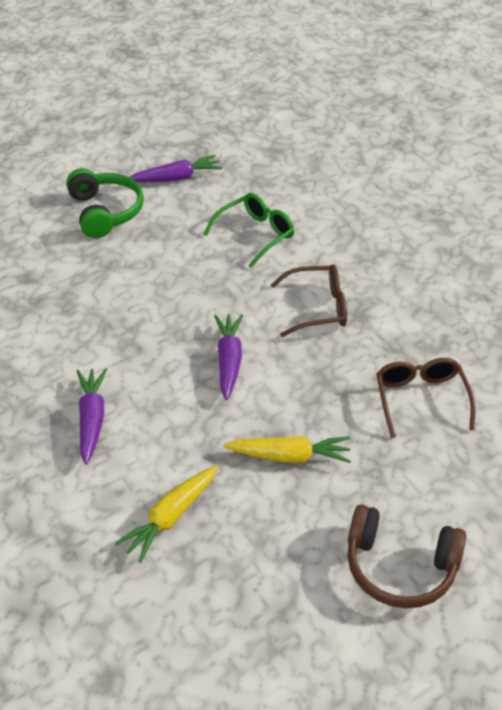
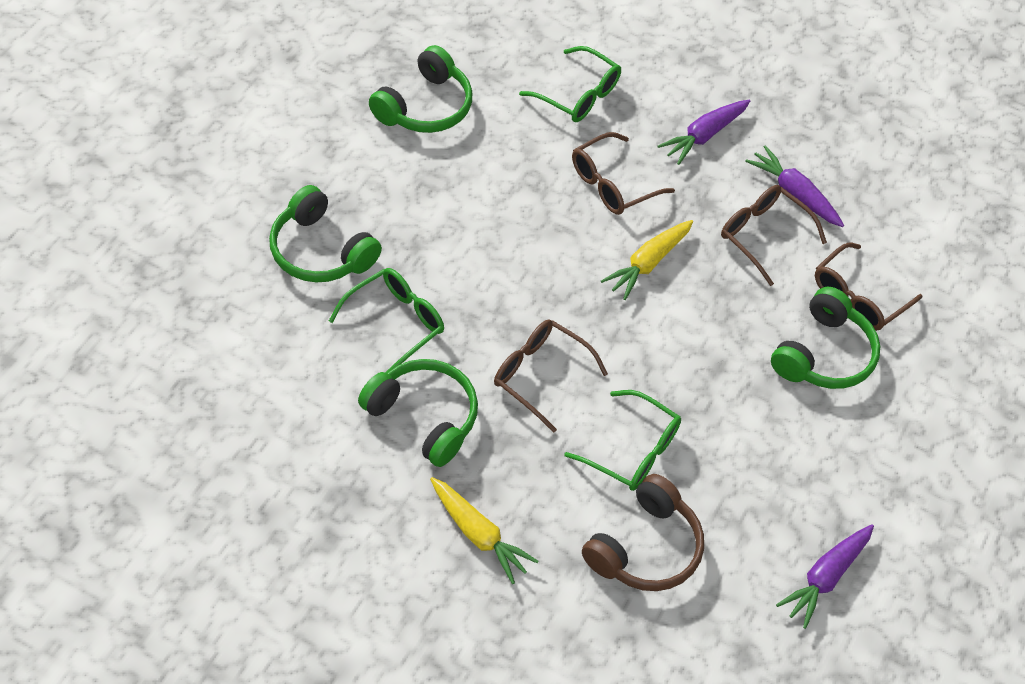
brown glasses: [271,264,347,337] [376,358,476,438] = 2 -> [494,319,608,433] [572,132,675,215] [721,185,827,286] [815,242,922,331] = 4
green glasses: [203,193,294,268] = 1 -> [329,268,444,373] [519,46,621,122] [564,390,681,491] = 3
green headphones: [66,168,144,238] = 1 -> [269,185,382,282] [358,359,478,467] [369,45,472,133] [771,287,880,389] = 4

